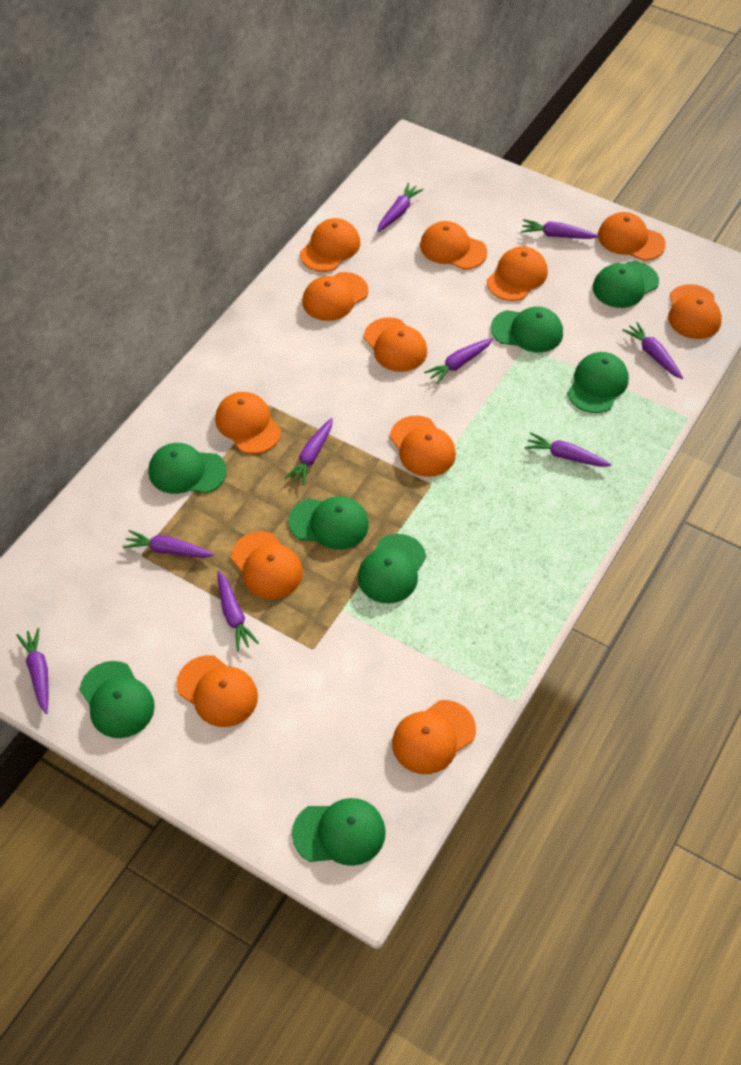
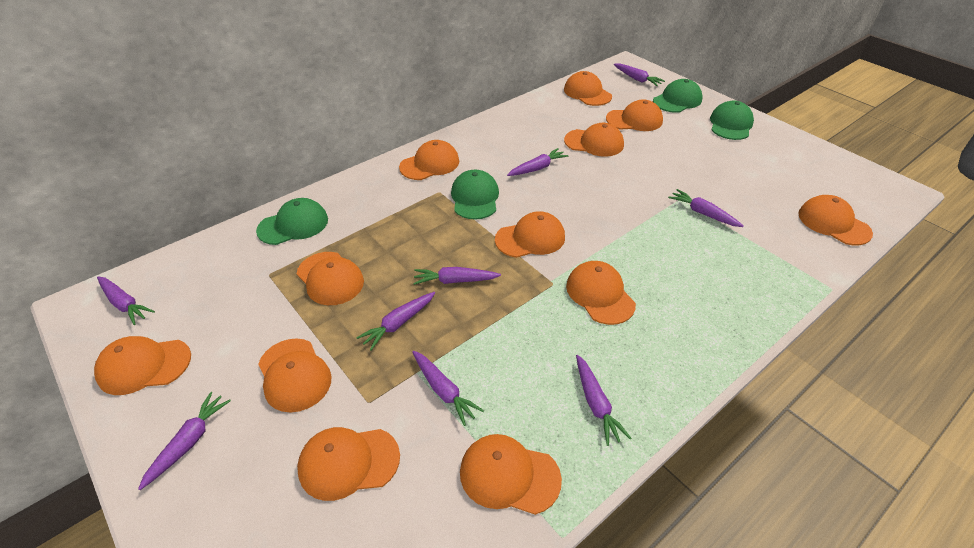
green cap: [80,661,155,738] [148,443,227,494] [288,496,369,550] [292,798,386,866] [358,534,426,603] [491,306,563,353] [567,352,629,413] [593,261,659,308] = 8 -> [256,198,328,245] [451,170,499,220] [653,79,702,113] [710,101,754,140] = 4

